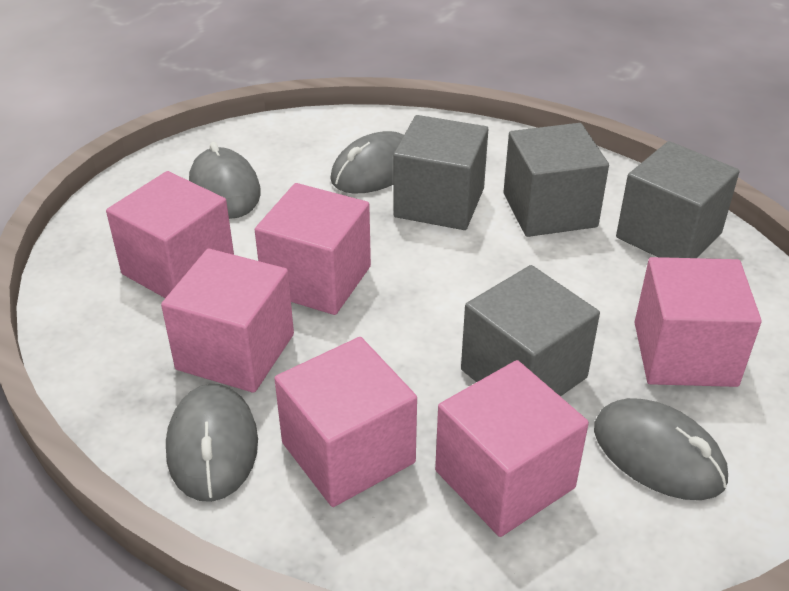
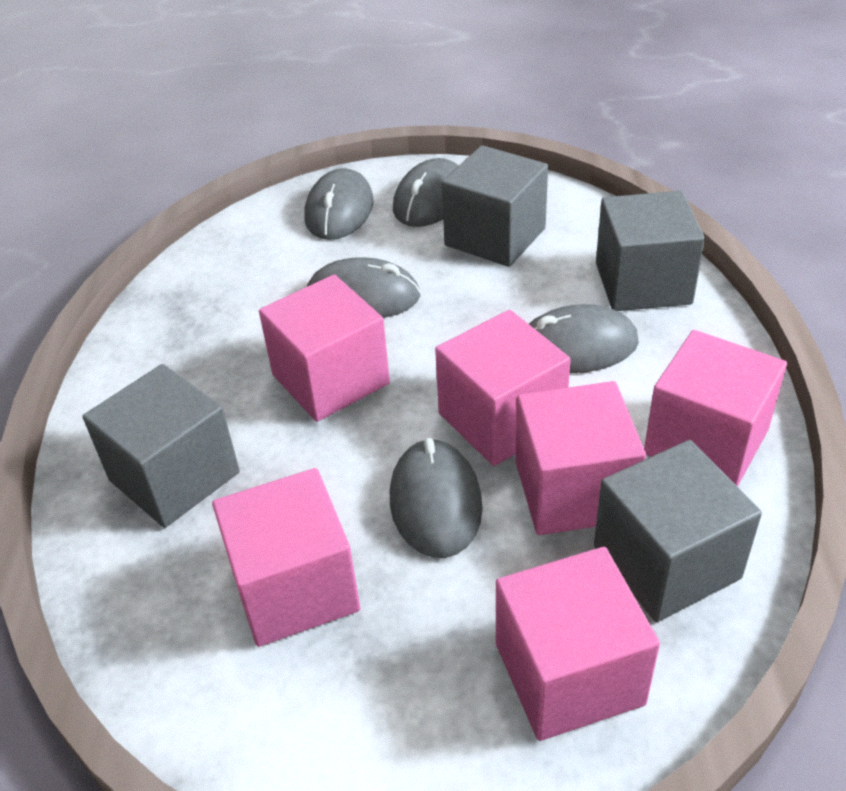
grey mouse: [166,384,258,502] [189,142,261,219] [330,131,404,194] [594,398,728,500] = 4 -> [304,168,374,240] [307,257,421,318] [390,438,483,558] [393,158,458,227] [529,304,639,373] = 5

